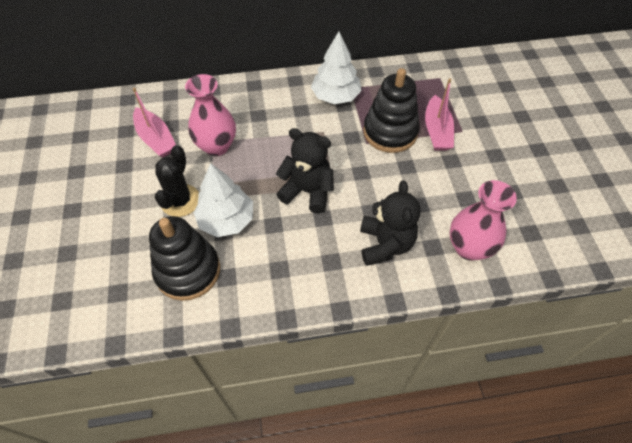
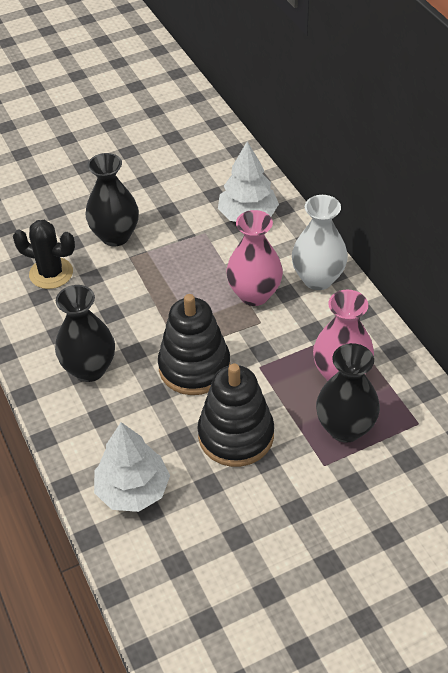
black teddy bear: [276,128,334,214] [360,180,420,266] = 2 -> none = 0
black vase: none = 0 -> [55,285,115,382] [86,153,139,246] [316,343,380,443] = 3
pink boat: [133,88,176,158] [425,78,454,151] = 2 -> none = 0
white vase: none = 0 -> [292,195,348,290] = 1

